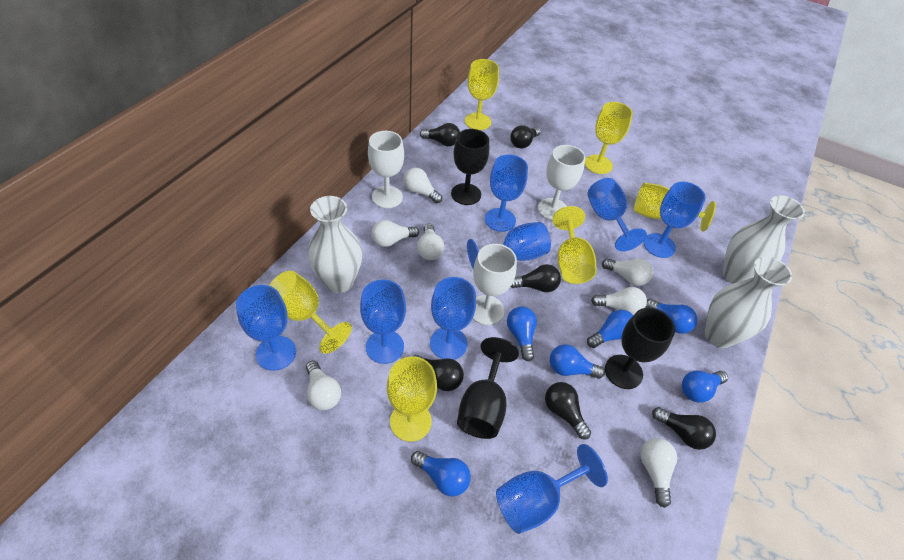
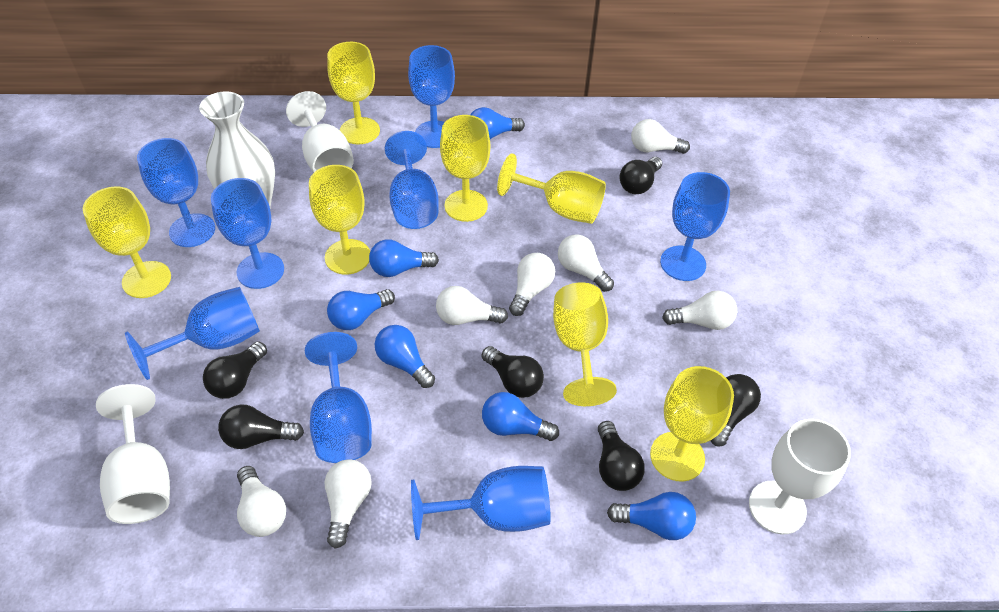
black goblet: [451,129,489,205] [457,337,519,439] [605,308,675,389] = 3 -> none = 0
white vase: [308,196,362,293] [704,256,792,348] [723,195,805,284] = 3 -> [199,91,275,207] = 1
yellow goblet: [269,271,352,354] [387,357,437,442] [465,59,499,130] [553,206,597,284] [585,102,633,174] [634,183,716,232] = 6 -> [83,186,171,298] [309,165,370,274] [327,42,380,145] [440,115,490,222] [497,153,606,224] [553,282,617,406] [650,366,734,482] = 7

